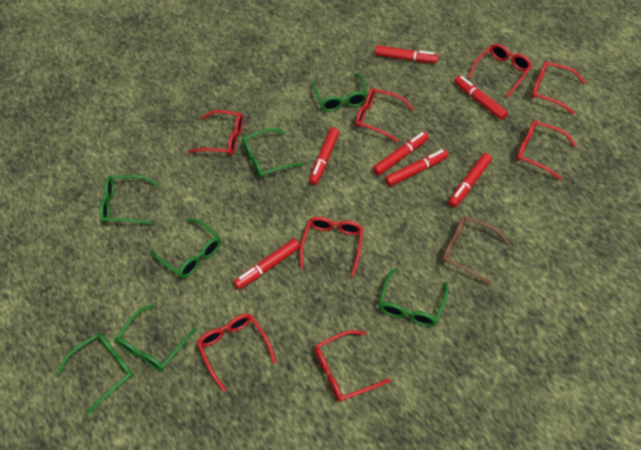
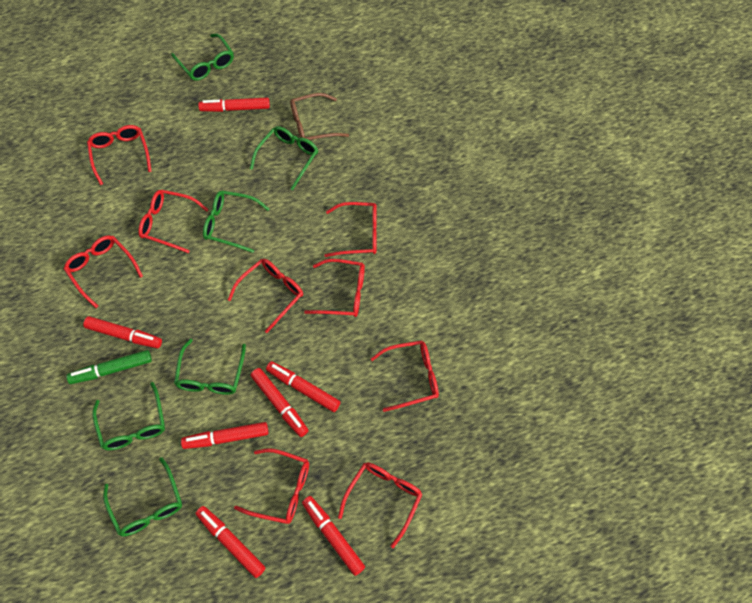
green glasses: [57,333,133,415] [99,175,159,225] [115,304,197,371] [150,219,221,278] [242,128,304,178] [312,73,368,112] [379,268,448,327] = 7 -> [92,382,165,450] [103,457,182,537] [171,34,234,81] [174,339,246,395] [203,191,269,253] [250,126,318,190] = 6
green marker: none = 0 -> [66,350,152,384] = 1
red glasses: [188,110,244,155] [197,314,276,392] [300,217,363,276] [314,330,391,402] [355,88,414,142] [468,44,532,98] [516,121,576,180] [531,61,586,114] = 8 -> [64,235,143,308] [87,125,152,185] [138,190,209,253] [228,259,303,333] [234,448,309,524] [304,259,365,317] [324,202,377,257] [338,463,423,548] [370,341,439,412] = 9

